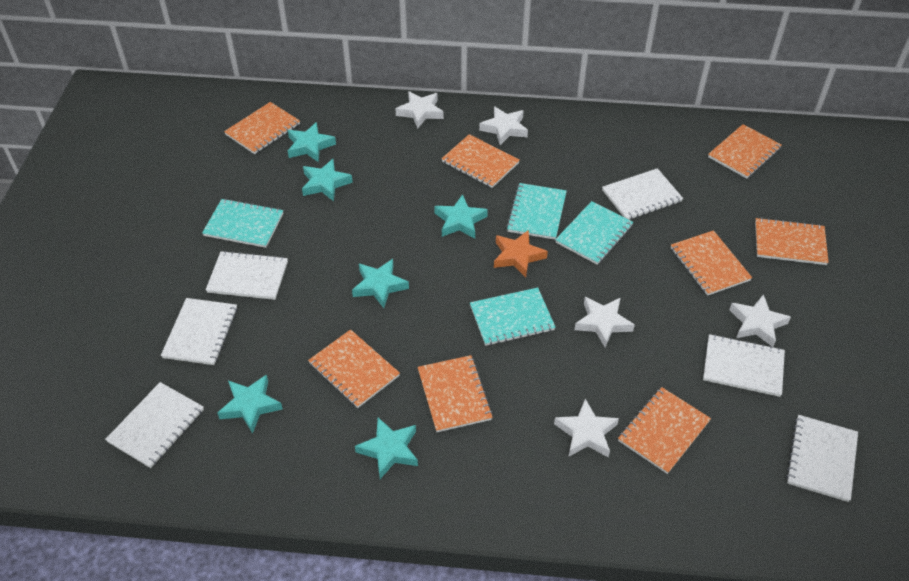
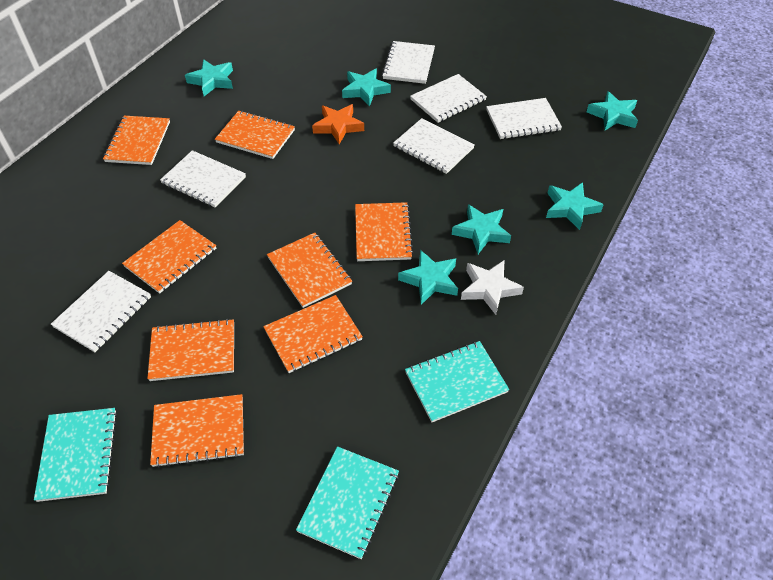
turquoise notebook: [202,199,283,248] [470,287,556,346] [506,183,567,240] [555,201,633,265] = 4 -> [34,408,117,502] [296,446,399,559] [405,341,509,422] = 3
white star: [395,91,444,129] [479,106,528,145] [554,399,619,457] [574,297,635,347] [729,294,791,347] = 5 -> [461,260,524,315] = 1

